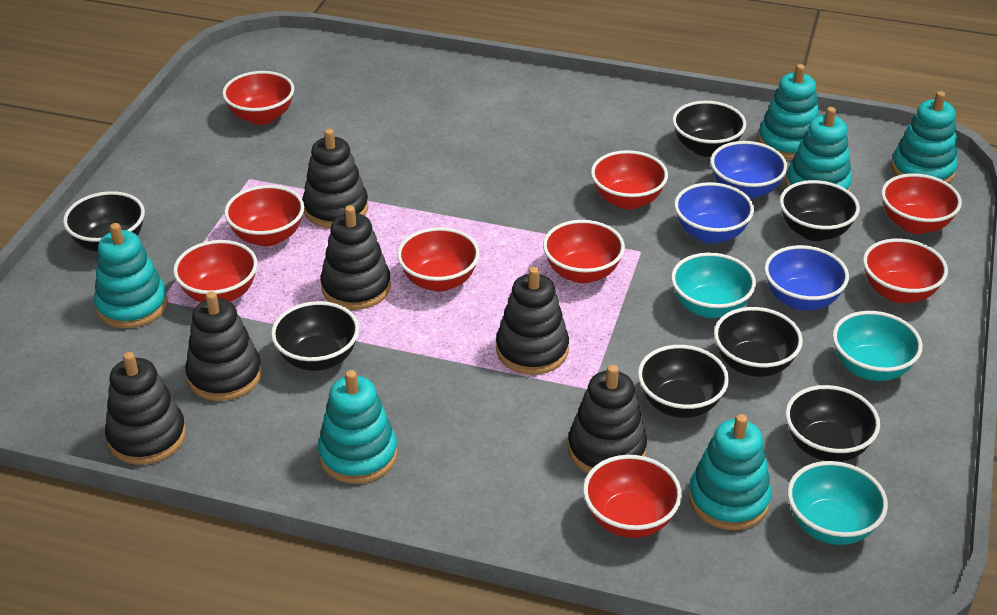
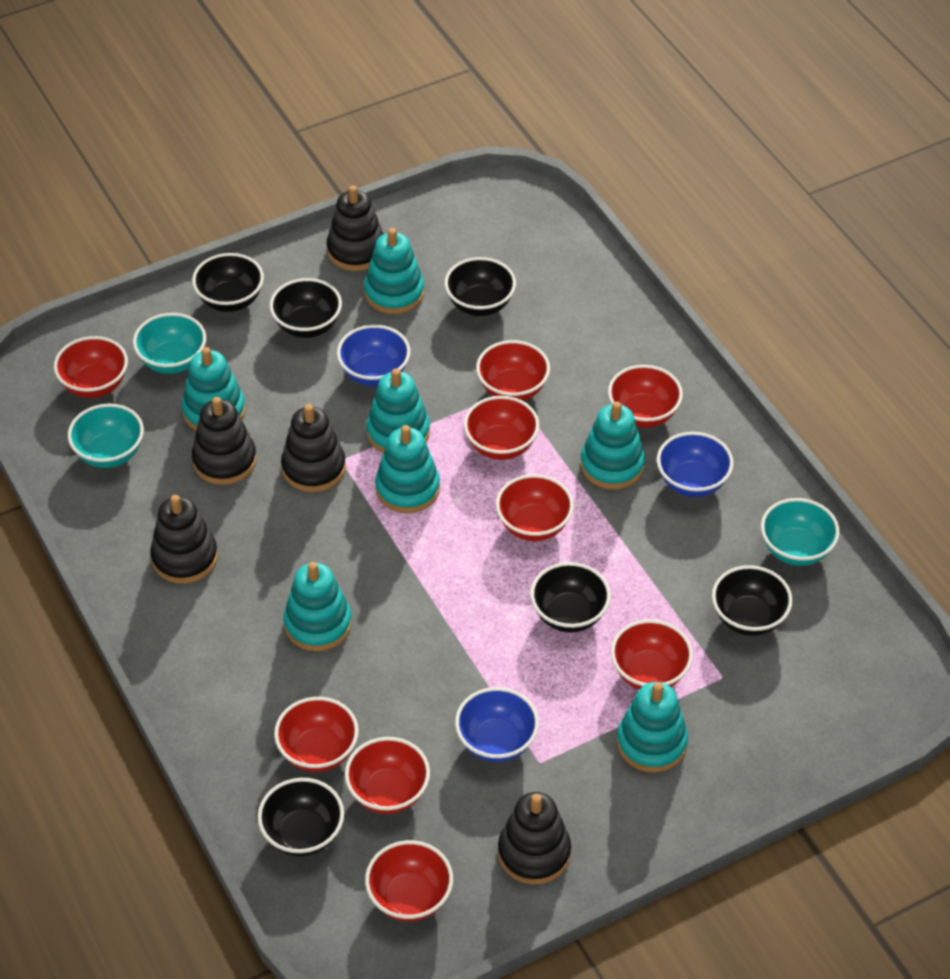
black bowl: [63,191,145,252] [271,301,359,371] [638,345,729,418] [672,101,746,157] [714,307,803,377] [780,180,860,241] [785,385,880,462] = 7 -> [192,253,264,312] [258,778,344,856] [270,278,342,338] [444,257,516,316] [530,562,611,632] [712,565,793,636] = 6
black stacking toy: [105,352,186,465] [185,291,262,401] [302,129,368,228] [321,205,391,310] [496,267,569,375] [568,365,647,474] = 6 -> [150,495,218,584] [192,397,257,485] [281,404,346,492] [327,186,384,271] [498,792,571,885] = 5
turquoise stacking toy: [94,223,168,328] [318,370,398,484] [689,414,772,530] [758,64,819,160] [786,107,852,191] [891,91,958,183] = 6 -> [182,347,246,431] [283,562,352,651] [364,228,424,314] [366,368,430,453] [375,425,440,513] [581,401,645,489] [617,682,688,773] = 7

